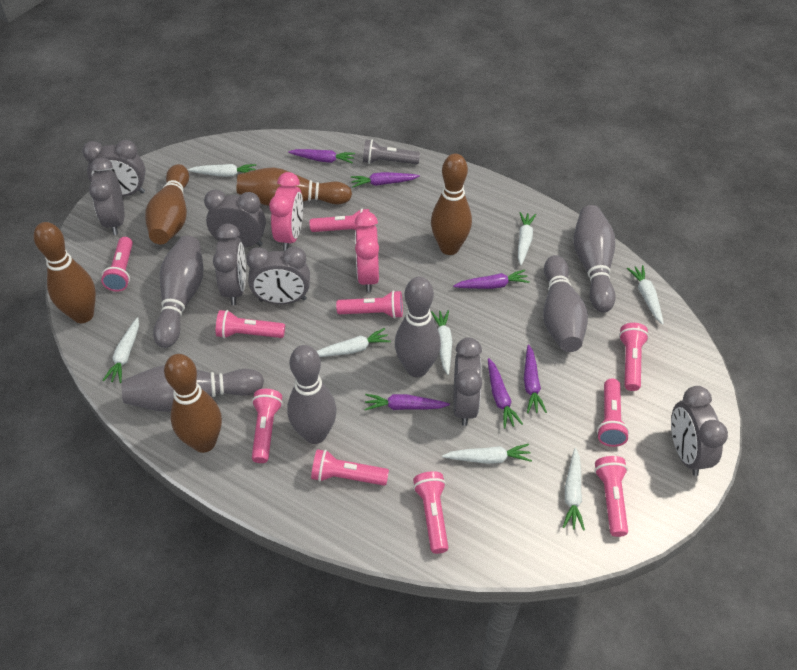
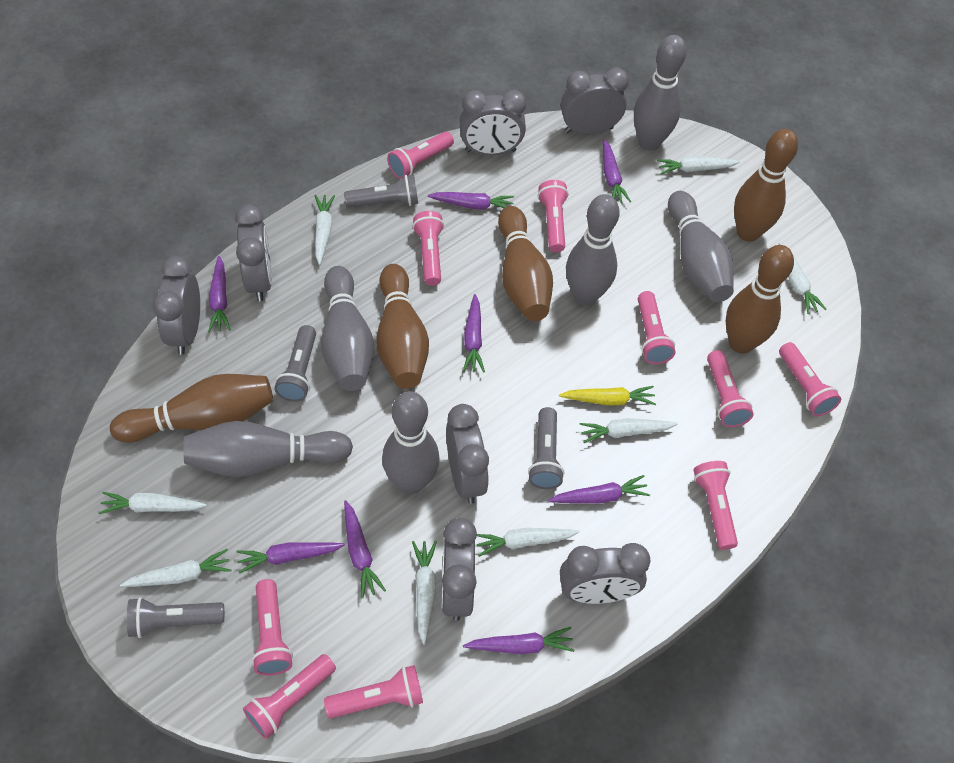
grey flashlight: [363,140,420,164] = 1 -> [127,597,224,638] [274,325,316,402] [344,175,418,208] [528,407,564,489] = 4
pink clock: [269,172,303,251] [354,212,379,293] = 2 -> none = 0
purple carrot: [288,149,355,164] [351,172,420,188] [364,394,450,410] [453,270,530,289] [488,358,523,429] [524,344,547,413] = 6 -> [208,256,231,332] [236,542,345,574] [344,500,386,598] [427,192,514,210] [463,294,485,372] [463,627,574,654] [548,475,650,504] [603,139,631,203] = 8
yellow carrot: none = 0 -> [559,386,656,405] = 1

